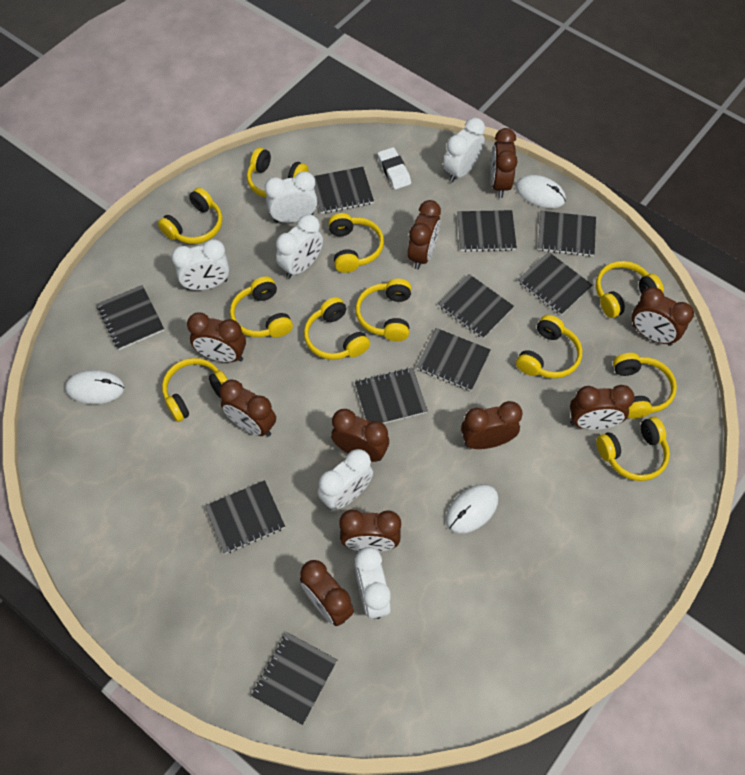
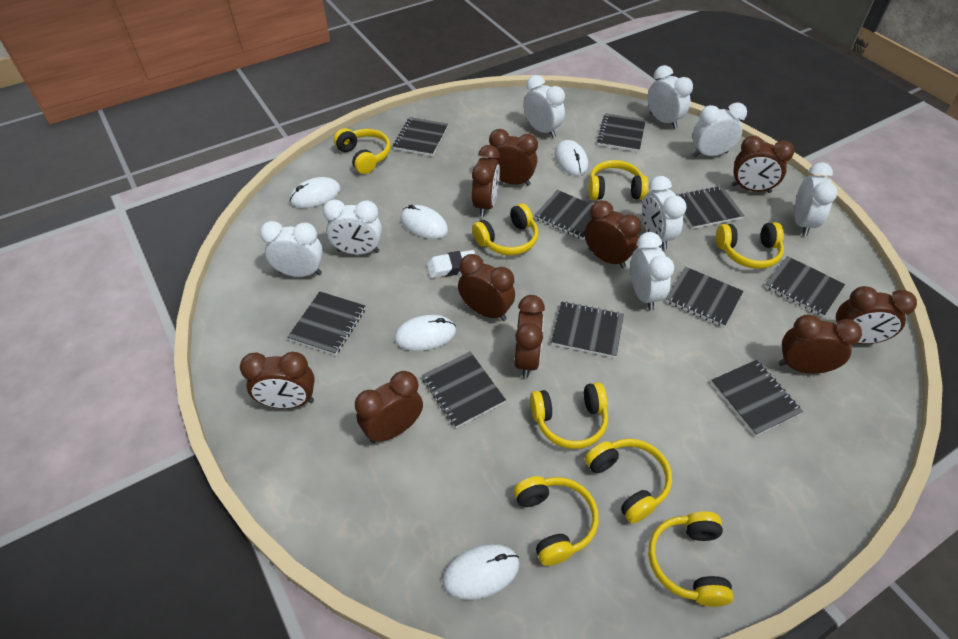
white clock: [171,239,229,290] [265,171,318,223] [276,214,323,278] [318,449,373,510] [355,547,391,619] [443,118,485,182] = 6 -> [260,221,323,277] [323,199,382,255] [523,75,565,138] [630,232,674,311] [642,176,687,250] [647,65,693,129] [692,102,747,157] [794,162,838,236] = 8
white mouse: [65,370,125,404] [446,484,498,534] [516,175,566,208] = 3 -> [289,177,341,208] [394,315,456,351] [400,205,448,239] [443,544,520,600] [554,140,588,176] = 5
yellow headphones: [158,187,223,244] [162,358,228,422] [230,276,293,338] [247,148,308,198] [304,297,370,360] [328,213,384,273] [355,279,411,341] [516,315,582,378] [596,261,664,318] [596,417,670,481] [613,353,677,419] = 11 -> [334,128,391,174] [472,204,538,255] [514,476,599,566] [530,382,608,449] [585,439,672,524] [588,160,649,200] [648,511,734,607] [716,222,784,269] = 8

